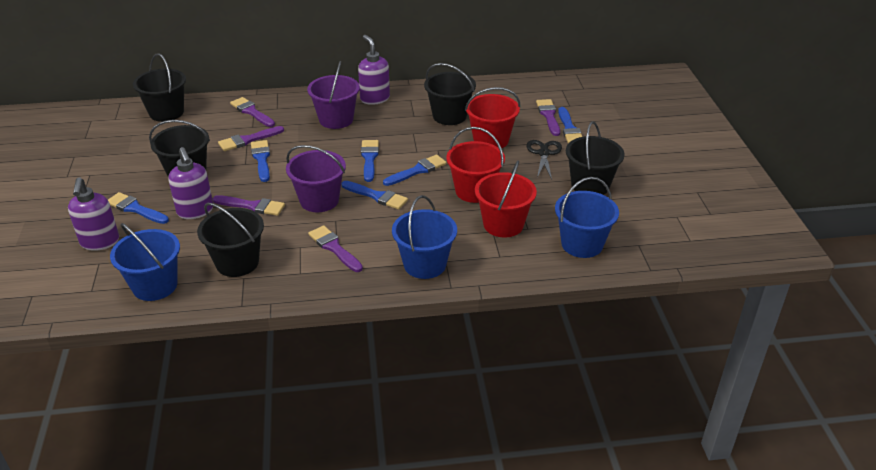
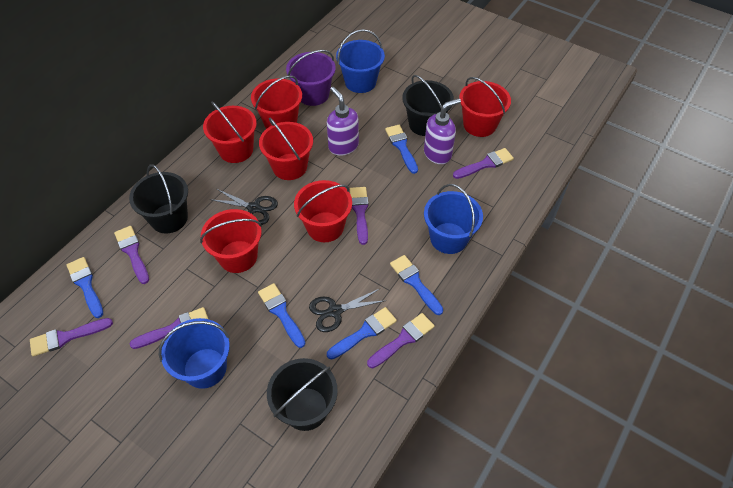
black bucket: [133,53,186,122] [149,120,210,176] [197,203,264,277] [424,63,476,125] [566,121,625,195] = 5 -> [129,164,188,234] [267,358,338,431] [402,75,454,136] = 3
black scissors: [526,140,562,179] = 1 -> [209,189,278,225] [309,289,386,332] = 2
blue brush: [108,192,169,224] [251,140,270,182] [341,181,408,210] [361,140,379,182] [383,155,447,186] [558,107,582,143] = 6 -> [66,257,103,318] [258,283,306,348] [327,307,397,359] [385,125,418,174] [390,255,443,315] = 5
purple brush: [213,195,285,216] [218,126,284,151] [230,97,275,127] [308,225,363,272] [536,99,560,136] = 5 -> [30,318,113,356] [114,226,149,284] [129,307,208,349] [349,187,369,245] [367,313,435,368] [453,148,514,179] = 6
purple bucket: [286,145,346,212] [307,61,360,129] = 2 -> [286,50,336,106] = 1
purple soap dispenser: [68,177,119,251] [168,147,213,219] [358,35,390,105] = 3 -> [327,87,359,156] [424,98,461,164] = 2
red bucket: [446,127,505,203] [465,87,520,148] [475,160,537,238] = 3 -> [200,209,262,273] [203,101,257,163] [251,76,302,129] [259,117,313,180] [294,180,352,242] [459,77,511,137] = 6

